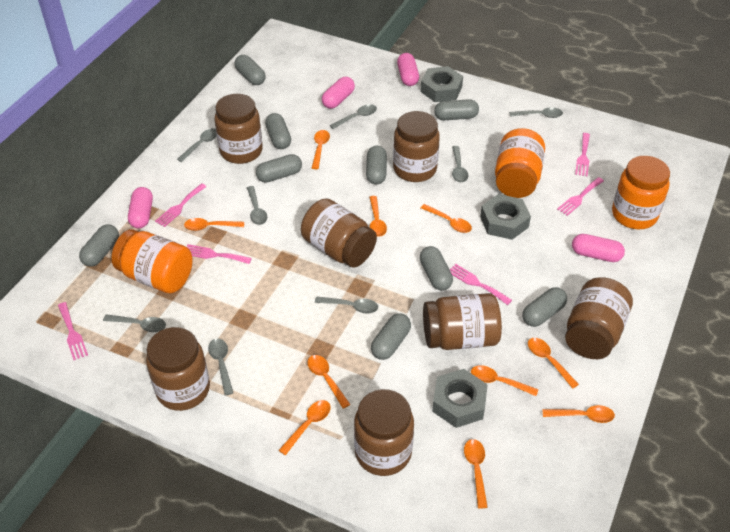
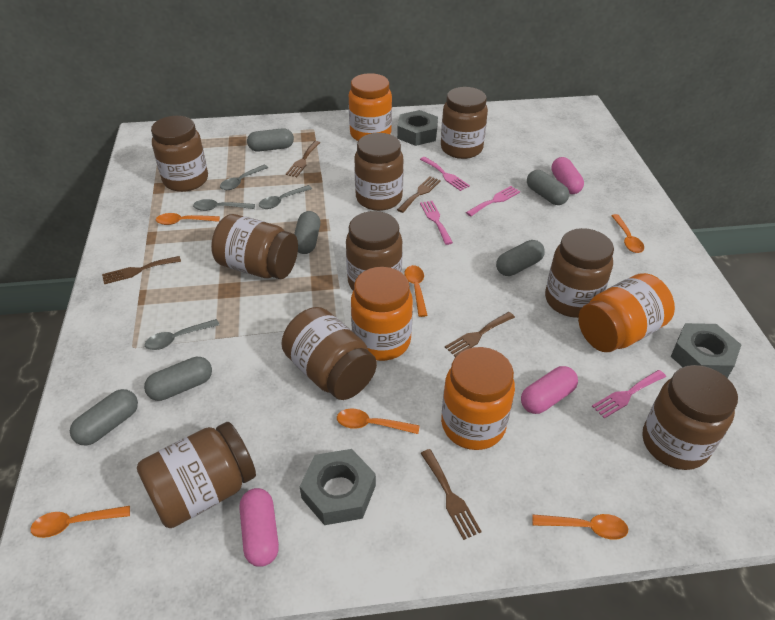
brown fork: none = 0 -> [102,256,181,284] [286,141,320,177] [397,176,441,213] [421,449,482,540] [445,312,515,357] = 5
brown jar: [146,327,210,411] [214,94,263,164] [301,198,377,267] [354,389,414,476] [393,111,440,182] [423,293,502,350] [565,277,633,359] = 7 -> [137,422,256,528] [151,116,208,192] [211,214,298,279] [281,307,377,400] [346,211,403,290] [354,133,404,211] [441,87,488,159] [545,228,614,318] [643,365,738,470] = 9
grey capsule: [79,224,119,267] [235,55,266,85] [256,154,302,183] [265,113,291,149] [366,146,387,184] [371,313,411,360] [420,246,453,291] [434,99,479,120] [522,287,567,327] = 9 -> [70,389,138,446] [144,357,212,401] [247,128,294,152] [294,211,320,254] [496,240,545,276] [527,170,569,205] = 6
grey spoon: [103,314,166,332] [177,128,217,162] [208,338,233,395] [247,186,267,225] [315,296,378,314] [330,104,377,129] [452,146,468,182] [509,107,563,118] = 8 -> [145,319,219,350] [193,199,255,211] [220,165,268,190] [259,185,312,209] = 4
orange jar: [111,229,193,293] [495,128,545,198] [612,156,670,229] = 3 -> [349,73,392,141] [351,267,413,361] [441,347,515,450] [578,273,675,352] = 4
orange spoon: [184,218,244,231] [279,400,331,455] [307,355,350,409] [312,130,330,169] [369,196,387,237] [421,204,472,233] [464,439,488,509] [471,365,538,396] [528,338,579,389] [542,405,615,423] = 10 -> [30,506,130,538] [156,213,220,225] [337,408,420,434] [404,265,428,317] [532,514,628,540] [611,214,644,253] = 6
pink capsule: [128,187,153,228] [322,77,355,109] [397,53,419,86] [572,234,625,262] = 4 -> [240,488,279,567] [521,366,578,414] [551,157,584,194] = 3
pink fork: [58,302,88,360] [155,183,207,227] [187,244,252,264] [450,264,512,305] [557,177,604,216] [575,133,590,176] = 6 -> [420,157,470,191] [420,201,453,245] [466,186,520,216] [592,370,666,419] = 4

